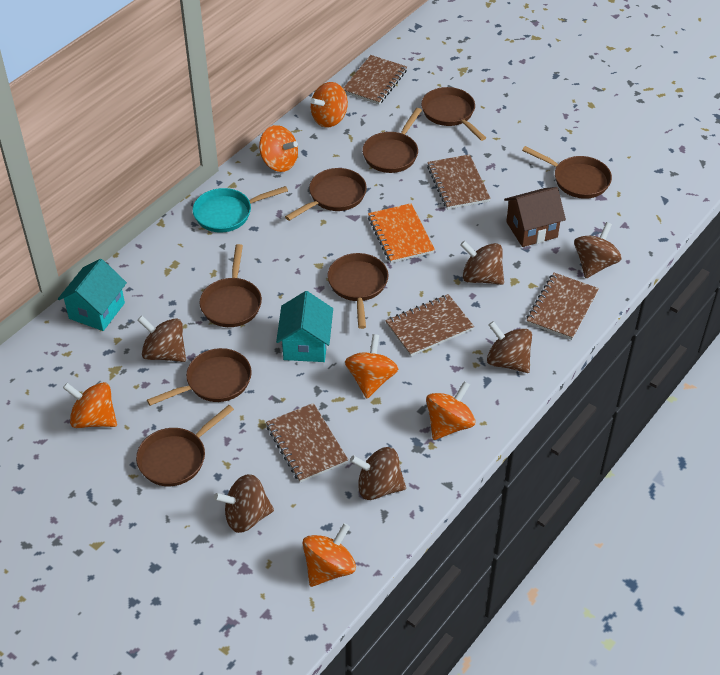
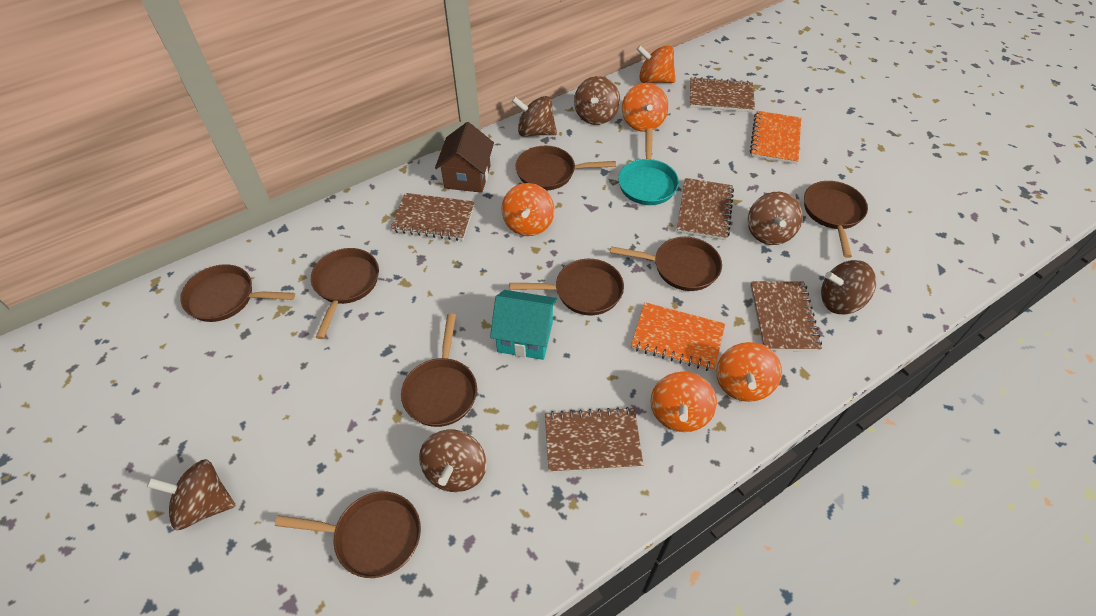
orange notebook: [368,203,435,263] = 1 -> [631,302,725,371] [750,111,801,164] = 2
orange spinning top: [63,382,117,428] [259,125,298,172] [302,523,356,587] [310,82,348,128] [345,334,398,398] [426,381,476,440] = 6 -> [501,183,555,236] [622,83,669,132] [636,45,676,83] [651,372,717,432] [716,342,782,402] = 5
turquoise house: [58,259,127,331] [276,291,333,362] = 2 -> [490,290,557,360] = 1

